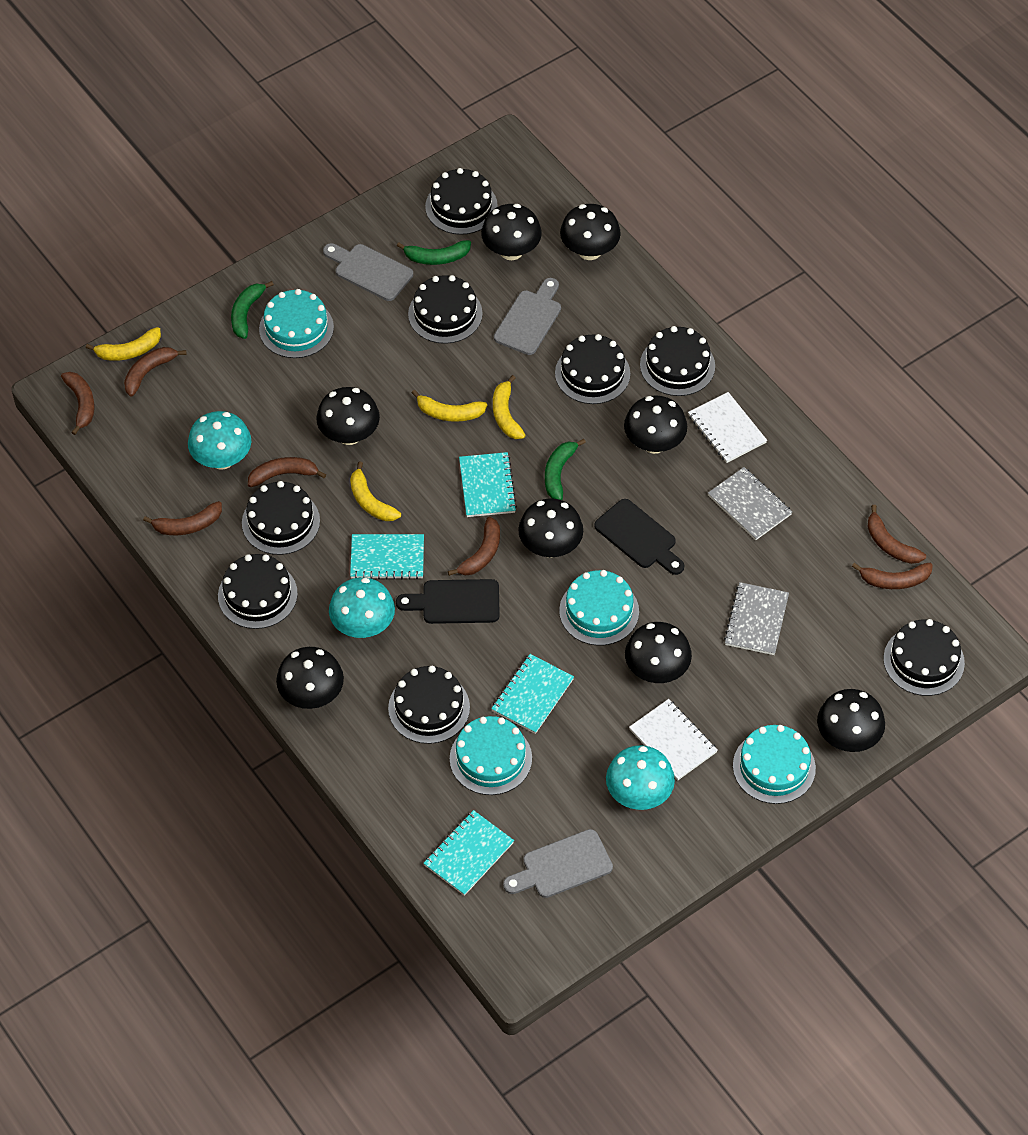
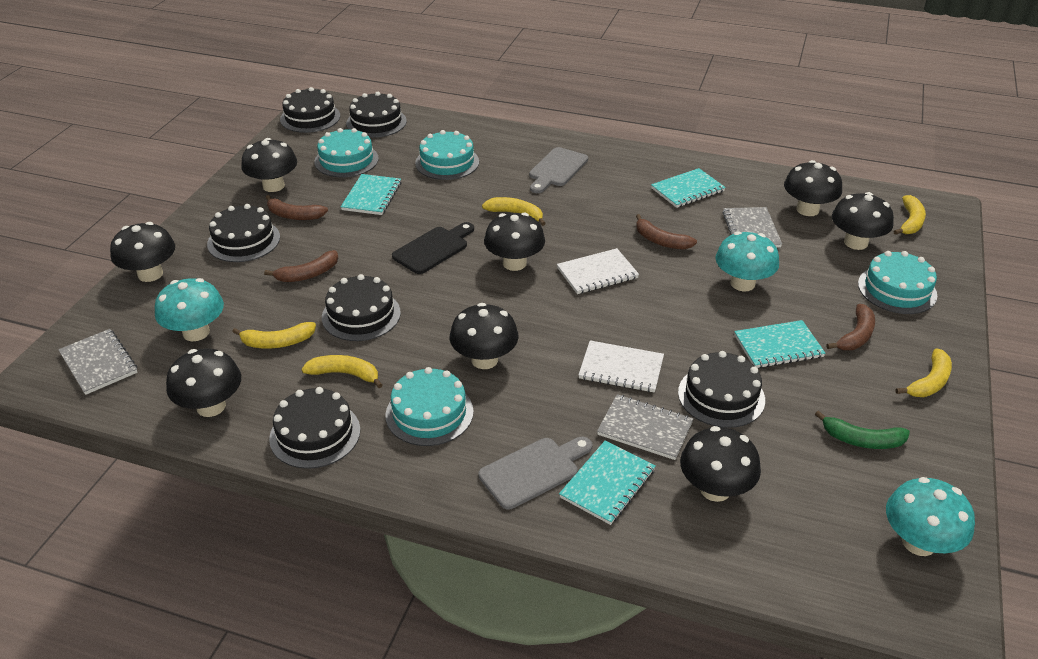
black cake: [218,554,298,629] [242,481,320,555] [388,666,470,744] [408,275,483,344] [425,168,498,235] [555,334,630,404] [640,326,715,396] [883,619,965,696] = 8 -> [207,204,280,262] [269,387,360,469] [280,87,340,133] [322,274,401,341] [346,92,407,138] [678,351,765,428] = 6
black cutting board: [396,579,500,624] [594,499,685,575] = 2 -> [392,222,474,274] = 1
brown banana: [61,372,95,435] [124,347,187,397] [143,501,222,535] [248,457,326,487] [448,517,500,576] [852,563,933,589] [868,505,926,564] = 7 -> [264,250,338,282] [266,195,328,220] [636,214,697,250] [826,304,875,350] = 4
green banana: [231,281,274,339] [397,240,471,265] [545,439,586,500] = 3 -> [815,411,910,449] = 1
grey cutting board: [323,243,413,301] [494,278,561,355] [503,829,613,898] = 3 -> [479,437,592,510] [529,147,588,193] = 2
grey notebook: [708,467,792,540] [724,582,789,655] = 2 -> [58,329,138,395] [597,394,693,460] [722,207,782,248] = 3
yellow banana: [86,327,161,361] [350,462,401,521] [412,390,487,422] [493,375,525,439] = 4 -> [232,322,316,349] [301,355,383,388] [482,197,546,226] [894,195,926,235] [896,348,952,397] = 5

